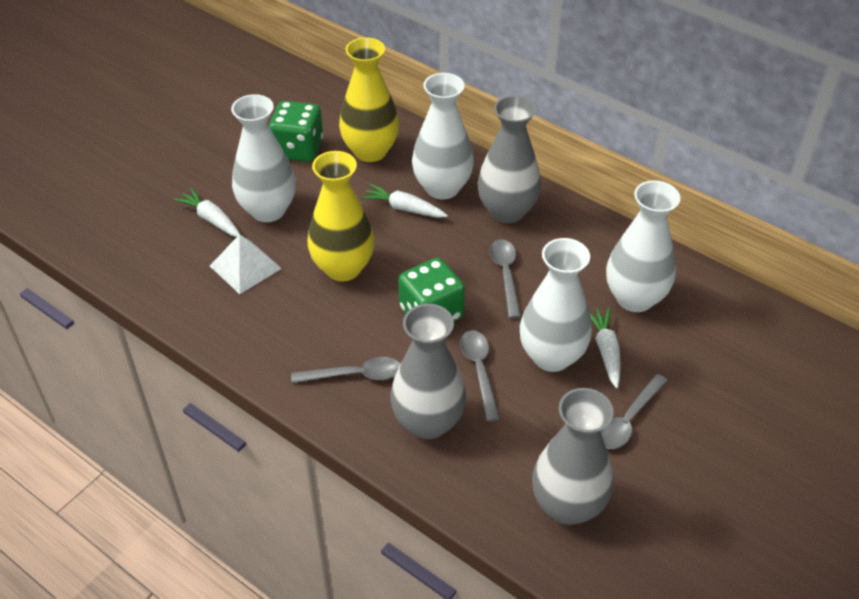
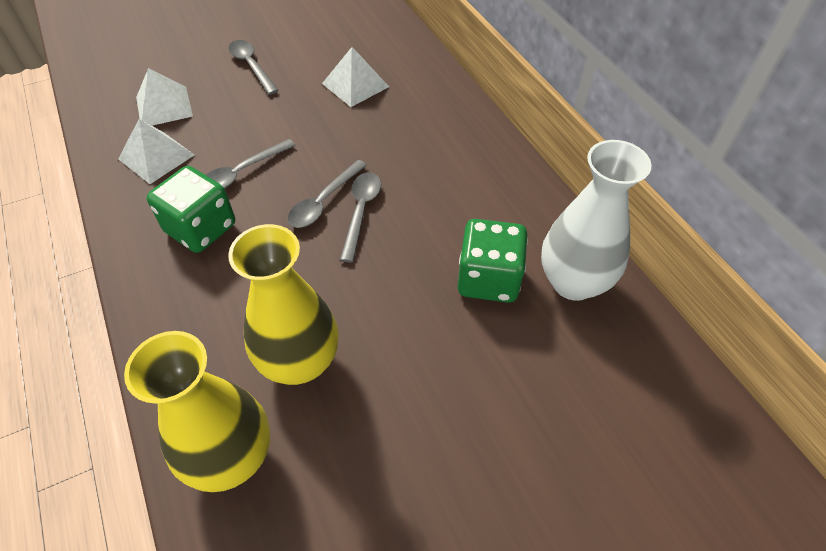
grey vase: [390,304,466,439] [478,95,541,223] [532,388,614,525] = 3 -> none = 0
white carrot: [173,188,240,237] [361,184,448,218] [589,308,621,388] = 3 -> none = 0
white pyramid: [210,234,282,294] = 1 -> [118,119,194,184] [136,68,193,126] [322,47,389,107] = 3
white vase: [231,94,296,222] [412,73,474,200] [520,238,592,372] [606,180,681,312] = 4 -> [541,140,652,301] = 1

